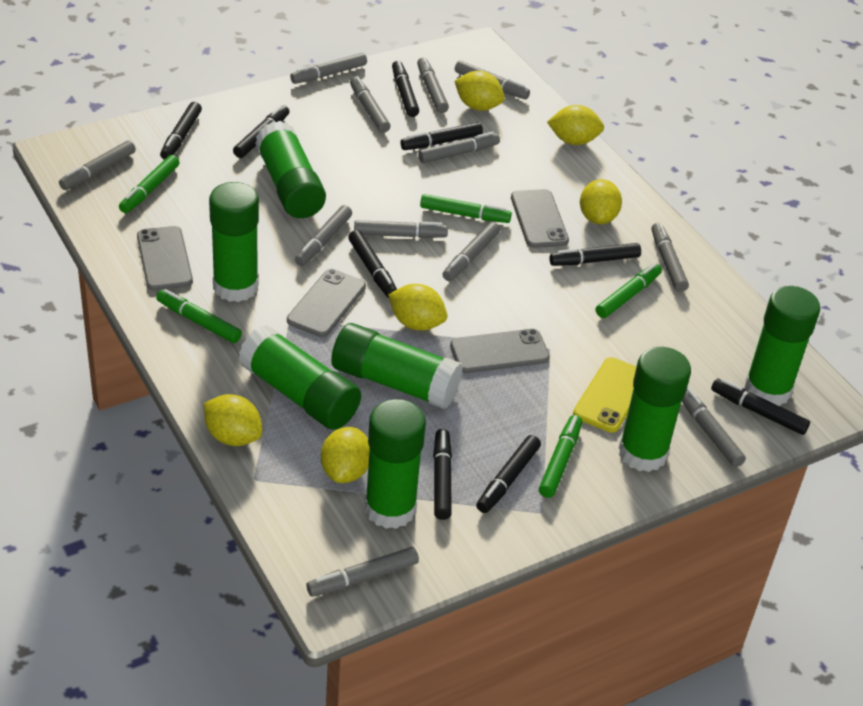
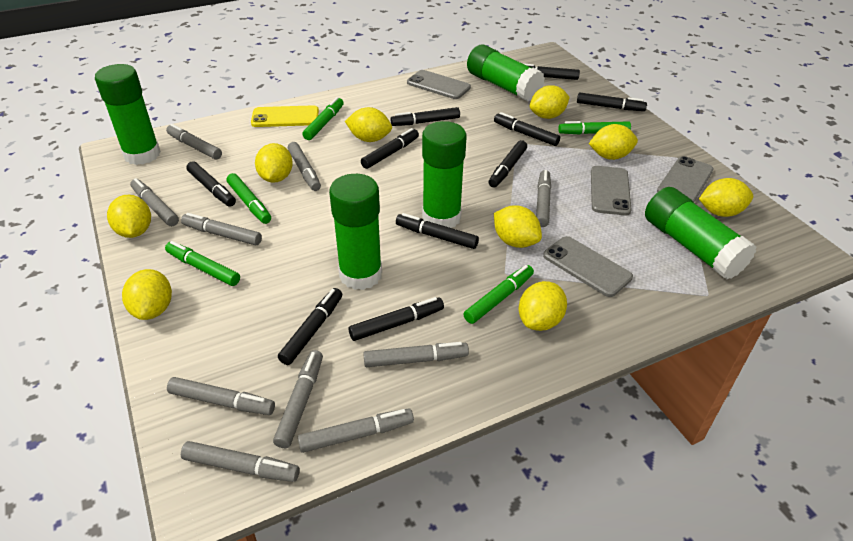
black marker: [160,102,202,160] [233,105,290,158] [348,230,397,298] [392,60,419,117] [401,122,483,150] [433,429,452,520] [476,435,541,513] [549,243,641,266] [711,379,810,435] = 9 -> [186,161,236,207] [278,288,342,365] [349,297,444,341] [361,128,419,169] [390,107,460,126] [396,213,479,249] [488,140,527,187] [494,112,560,146] [522,63,580,80] [577,93,647,111] = 10
green glue stick: [209,182,259,302] [239,325,361,430] [255,121,326,218] [331,323,463,409] [365,399,426,529] [619,347,691,472] [744,286,820,406] = 7 -> [95,64,161,165] [329,174,382,290] [422,121,467,228] [467,44,545,102] [645,187,757,279] = 5
grey marker: [59,140,136,190] [290,53,367,84] [295,205,352,266] [306,547,419,597] [350,76,391,133] [354,220,448,238] [417,57,449,113] [418,132,500,163] [442,222,500,281] [455,60,530,100] [651,223,689,292] [682,387,746,467] = 12 -> [130,178,179,226] [166,124,222,160] [167,377,275,415] [181,213,262,246] [181,441,300,482] [273,350,323,448] [288,142,321,191] [298,408,414,453] [363,342,469,367] [536,170,551,227] = 10
yellow lemon: [204,394,262,446] [321,427,370,483] [388,284,447,330] [455,71,505,111] [547,105,604,145] [580,179,622,224] = 6 -> [107,195,151,238] [122,269,172,320] [255,143,293,183] [345,107,392,142] [494,205,542,248] [519,281,567,331] [530,85,570,119] [589,124,638,160] [699,178,753,217] = 9

